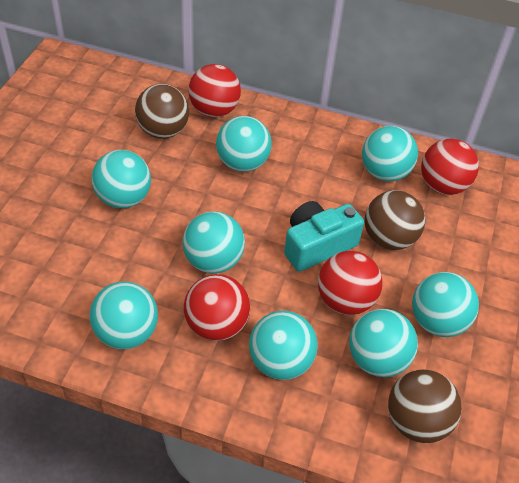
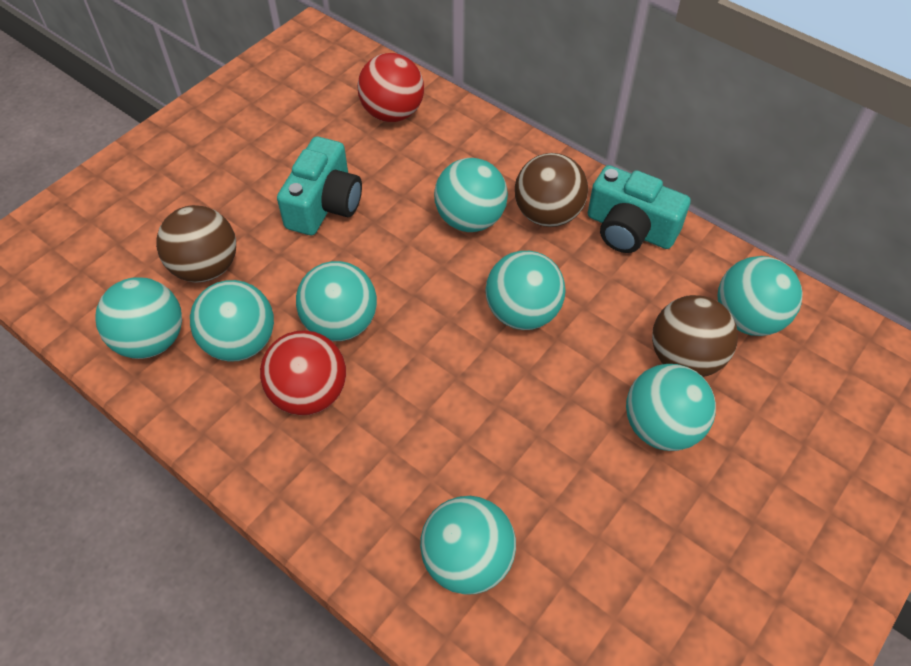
red ball: [184,274,250,341] [188,64,241,117] [318,251,382,315] [421,138,479,195] = 4 -> [260,330,346,415] [357,53,424,122] = 2
turquoise camera: [284,201,364,272] = 1 -> [277,137,362,235] [588,165,691,253] = 2

